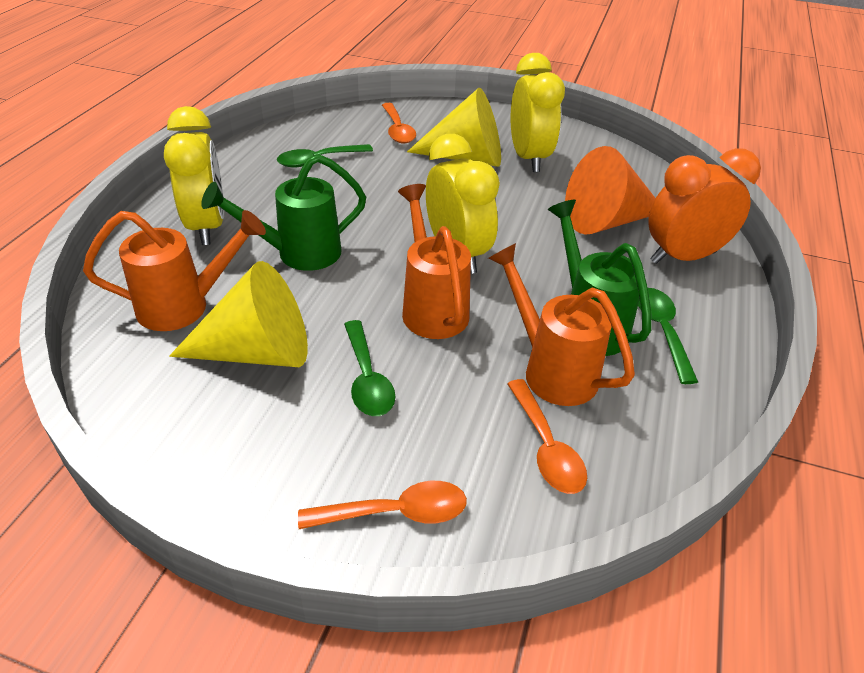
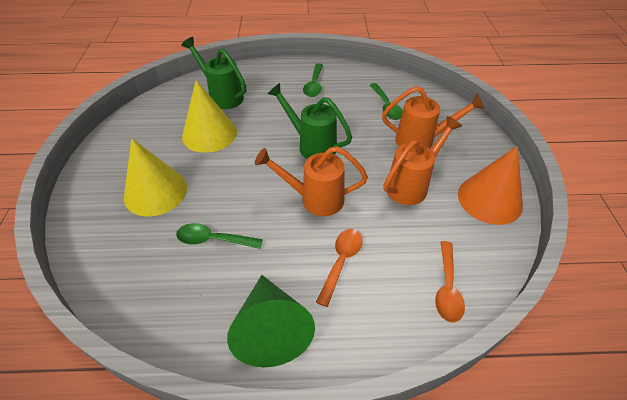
green cone: none = 0 -> [227,275,315,367] = 1
orange clock: [648,148,761,264] = 1 -> none = 0
orange spoon: [298,481,467,529] [382,103,416,143] [507,379,587,494] = 3 -> [316,229,363,307] [435,241,465,323] = 2
yellow clock: [164,106,224,245] [426,134,500,274] [511,53,565,172] = 3 -> none = 0

